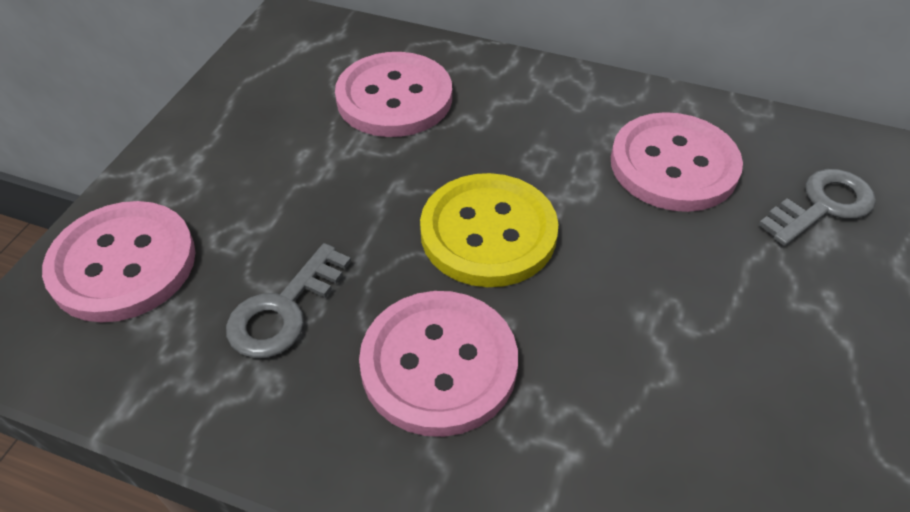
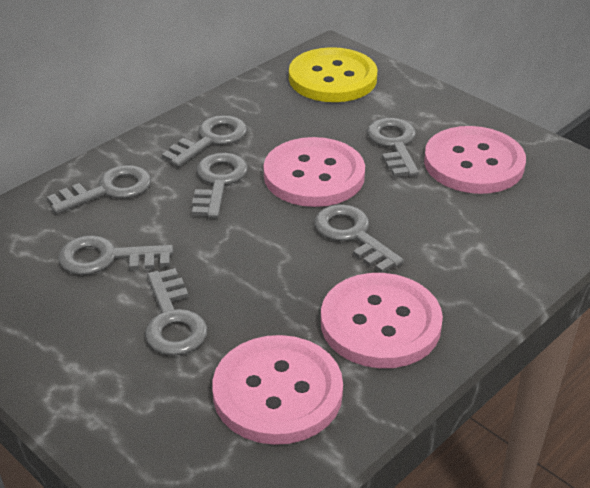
grey key: [226,243,351,358] [759,169,876,246] = 2 -> [47,165,151,214] [58,235,173,275] [145,268,208,356] [161,115,247,167] [192,153,248,218] [314,204,404,273] [367,118,419,177] = 7

